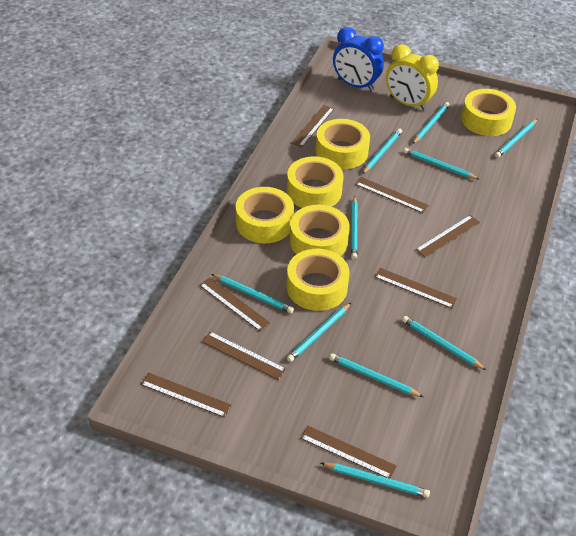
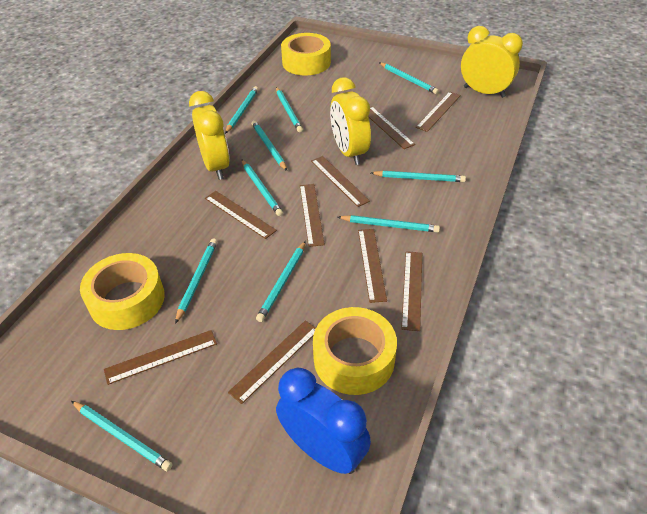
brown ruler: [141,373,232,418] [199,277,270,331] [202,331,286,380] [291,105,334,147] [300,426,396,479] [355,177,429,213] [374,268,457,309] [415,215,480,258] = 8 -> [104,330,217,385] [205,191,277,239] [228,320,316,404] [300,184,325,247] [311,156,370,207] [358,229,387,303] [368,106,415,149] [401,251,422,331] [416,92,461,132] = 9
yellow clock: [386,44,439,111] = 1 -> [189,91,230,180] [330,77,371,165] [461,26,523,98] = 3
yellow tape: [236,187,294,243] [287,156,343,208] [287,249,350,311] [290,205,350,256] [316,119,370,169] [461,89,516,136] = 6 -> [80,253,165,330] [281,33,331,76] [313,307,397,395] = 3

